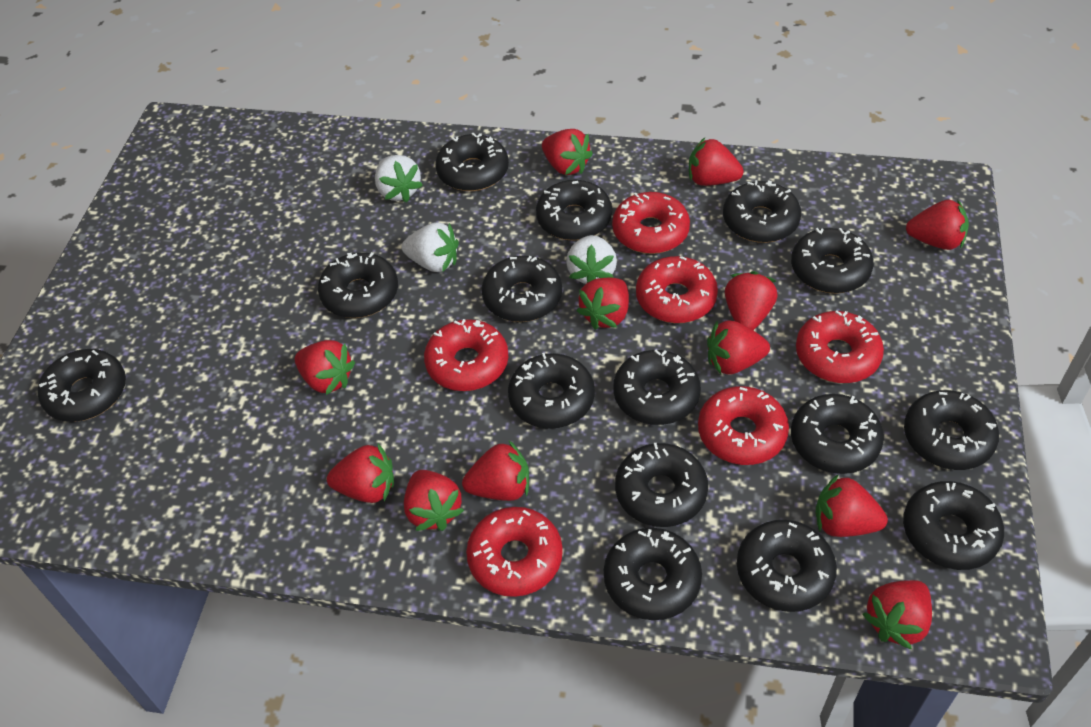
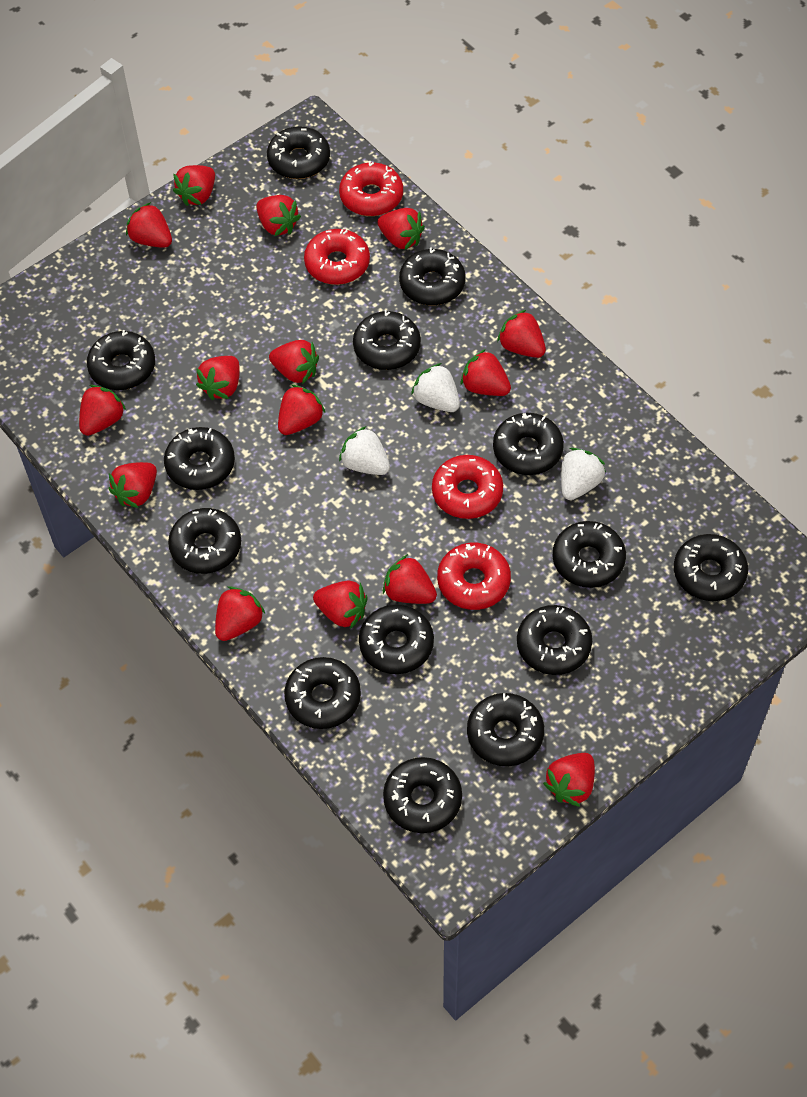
black donut: [38,349,126,422] [318,252,398,318] [435,133,509,191] [482,256,562,322] [508,353,595,429] [536,180,612,241] [604,528,702,620] [613,350,701,425] [615,443,708,527] [723,180,801,243] [737,520,837,612] [791,228,874,294] [791,394,884,474] [903,481,1004,570] [904,390,999,470] = 15 -> [87,330,155,390] [164,427,235,490] [168,508,241,574] [267,126,330,179] [284,657,361,729] [353,310,421,370] [359,604,434,674] [383,757,462,833] [399,248,466,306] [467,693,544,766] [493,413,564,475] [517,605,592,675] [552,521,626,588] [674,534,748,601] = 14
red donut: [424,319,508,391] [466,507,563,597] [612,192,690,254] [636,256,718,323] [698,386,789,465] [796,310,884,383] = 6 -> [304,229,370,285] [339,161,403,216] [432,455,503,519] [437,543,511,610] = 4
red strawberry: [295,340,355,395] [327,444,394,503] [404,470,464,531] [462,441,529,501] [542,129,593,175] [577,277,629,330] [689,138,744,186] [707,320,770,374] [725,271,778,330] [815,474,888,537] [863,580,932,650] [906,199,969,250] = 12 -> [79,385,126,436] [109,462,157,508] [126,202,172,248] [173,165,215,206] [196,356,240,400] [215,586,265,641] [256,195,301,236] [269,340,319,384] [278,385,325,435] [313,580,368,629] [377,208,425,250] [383,554,437,604] [461,349,511,396] [497,310,546,358] [543,753,595,807] = 15

